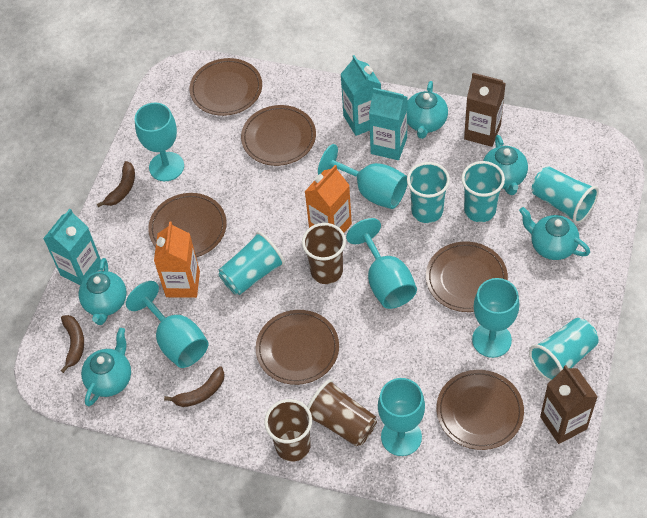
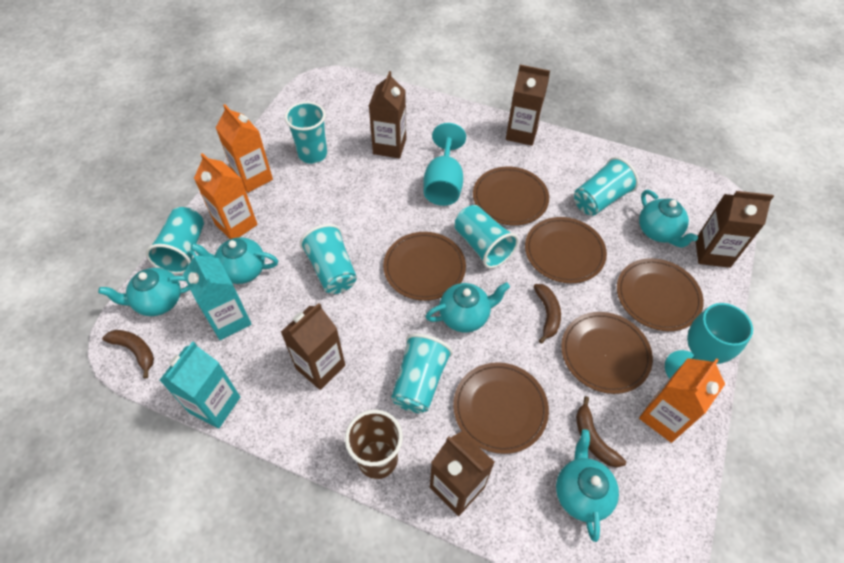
brown carton: [464,73,506,147] [540,365,598,444] = 2 -> [281,303,345,390] [369,71,406,159] [430,431,495,516] [506,65,550,146] [696,191,774,268] = 5
brown cup: [264,399,312,462] [302,223,346,284] [307,379,377,446] = 3 -> [345,410,403,479] = 1
orange carton: [154,221,200,298] [304,165,352,233] = 2 -> [194,153,258,239] [216,104,273,193] [639,358,725,443] = 3
turquoise carton: [43,209,101,285] [341,55,381,136] [369,88,407,160] = 3 -> [159,341,240,428] [183,251,252,340] = 2
turquoise cup: [218,231,285,295] [407,162,450,223] [461,161,505,222] [529,318,599,381] [532,166,599,224] = 5 -> [145,207,204,274] [285,101,327,164] [300,224,357,294] [391,333,453,413] [454,205,519,269] [574,157,639,216] = 6
turquoise goblet: [126,281,208,368] [135,103,184,181] [318,144,407,209] [346,218,417,309] [378,378,425,456] [472,278,519,358] = 6 -> [423,123,466,206] [665,303,753,379] = 2

